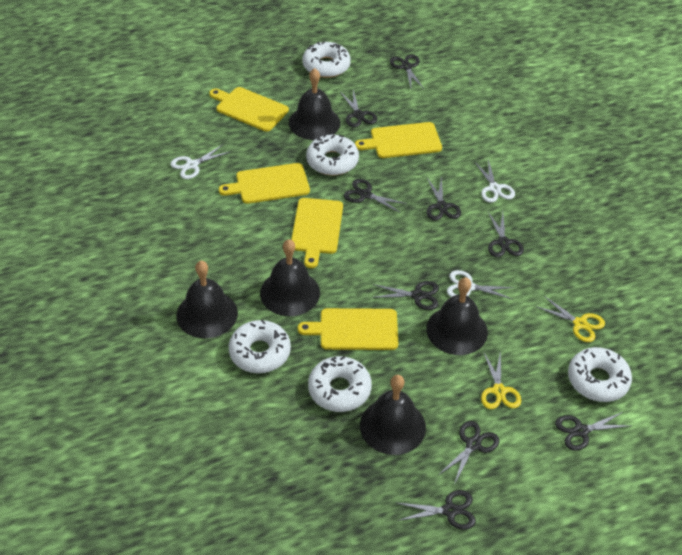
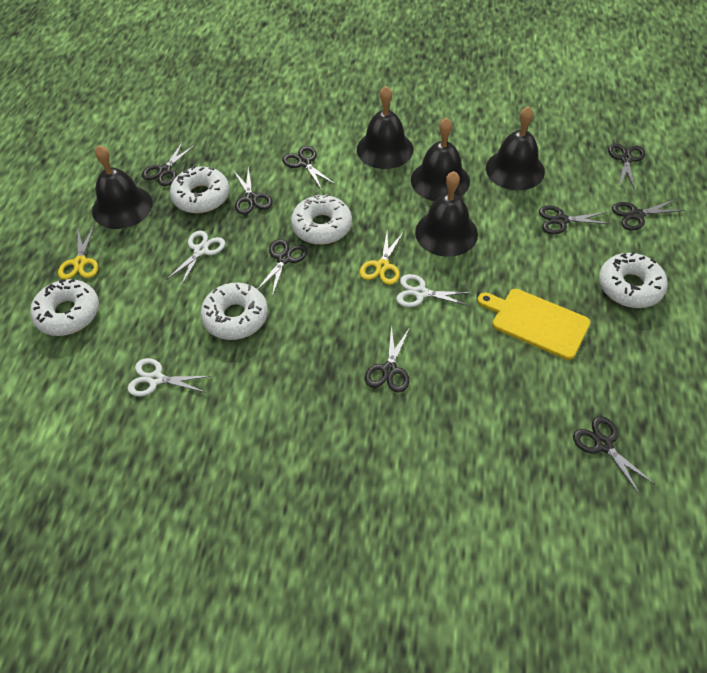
yellow cutting board: [209,87,289,132] [219,163,310,204] [291,198,343,268] [298,308,398,350] [355,122,442,158] = 5 -> [477,289,590,360] = 1

